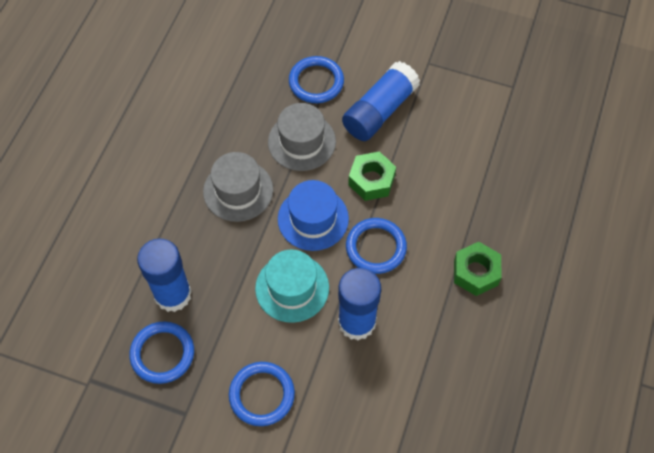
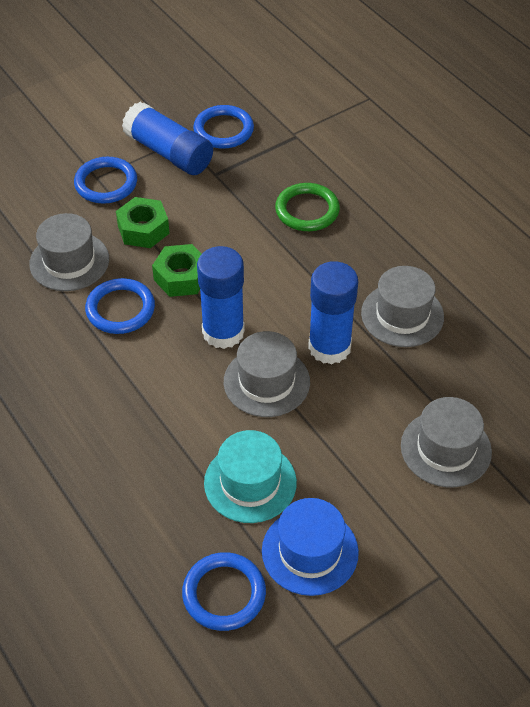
green ring: none = 0 -> [275,183,340,231] = 1
grey hat: [203,152,273,222] [268,103,336,171] = 2 -> [29,213,109,291] [224,331,310,417] [361,266,444,347] [401,397,492,487] = 4

